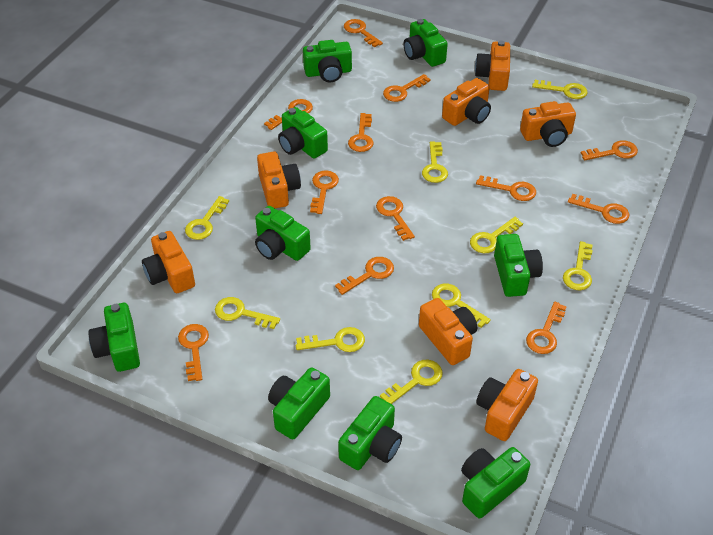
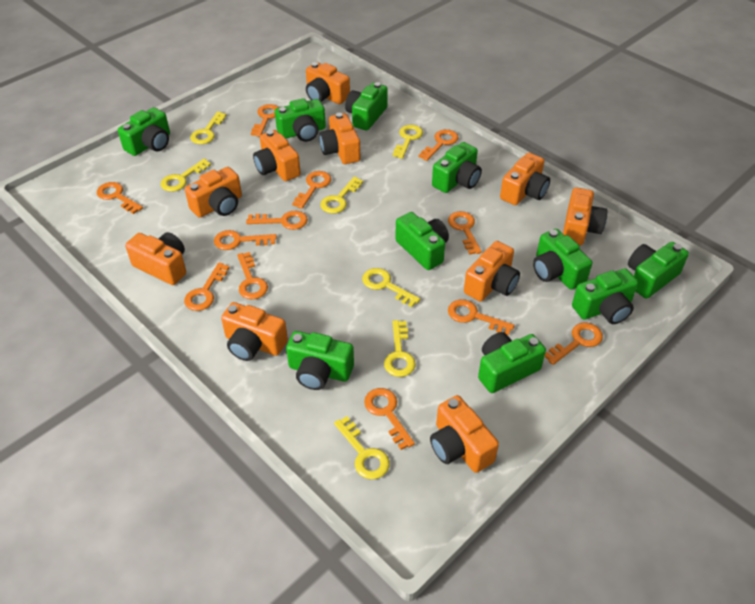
green camera: [88,303,140,372] [255,206,311,261] [268,367,330,440] [278,107,328,159] [303,40,352,82] [338,396,402,470] [403,19,448,67] [461,447,530,519] [494,234,543,297] = 9 -> [118,107,170,156] [275,98,326,142] [286,331,354,390] [345,82,388,131] [395,212,449,270] [432,142,482,193] [478,332,546,393] [533,229,592,290] [572,269,638,324] [628,242,689,298] = 10
orange camera: [142,231,195,293] [257,152,301,208] [419,298,477,365] [442,78,491,126] [475,40,510,91] [476,369,538,441] [520,101,576,147] = 7 -> [125,232,186,285] [185,167,242,217] [221,302,288,361] [253,130,301,181] [306,62,350,104] [319,113,360,164] [430,395,499,473] [464,241,520,301] [500,153,550,205] [563,187,608,245] = 10
yellow key: [185,196,229,240] [215,297,280,329] [296,327,365,352] [380,360,443,404] [422,141,448,183] [432,284,491,328] [470,217,523,253] [532,80,588,99] [563,241,593,290] = 9 -> [161,159,211,192] [190,111,226,144] [320,177,363,214] [334,416,390,479] [362,268,420,307] [384,320,416,377] [393,125,423,159] = 7

